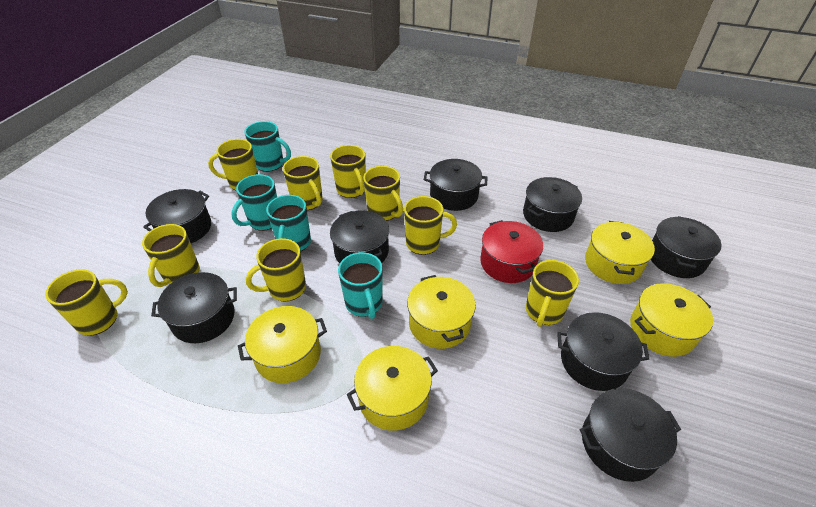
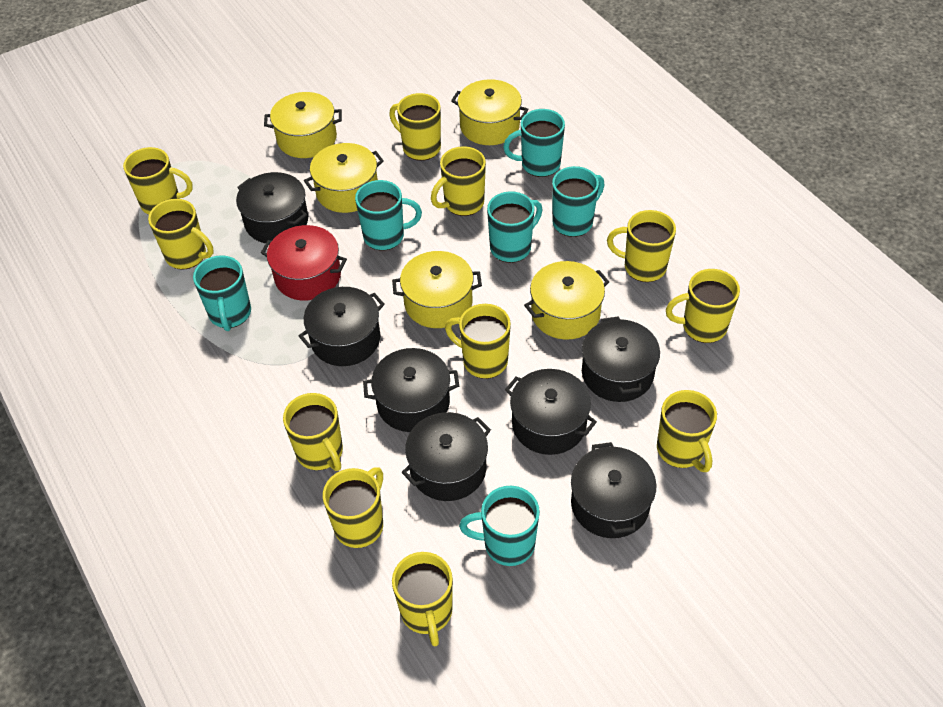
black pot: [143,189,211,243] [151,272,237,343] [330,211,389,263] [424,159,488,211] [523,177,582,232] [557,312,649,391] [580,388,681,482] [651,216,721,278] = 8 -> [236,172,308,243] [299,287,385,366] [363,348,459,432] [402,412,491,501] [505,369,597,455] [571,442,656,538] [582,316,660,402] = 7
turquoise mug: [231,174,277,231] [245,121,291,172] [266,195,311,251] [338,252,383,319] = 4 -> [193,255,251,331] [355,180,422,251] [459,486,540,566] [487,191,542,263] [503,109,565,177] [552,166,604,237] = 6
yellow mug: [45,269,128,336] [142,224,200,287] [208,139,258,190] [246,238,306,302] [283,156,323,210] [330,145,366,198] [363,166,403,221] [404,196,457,255] [526,260,579,327] = 9 -> [123,147,193,215] [148,199,214,270] [283,393,343,471] [323,467,383,548] [389,93,441,161] [392,552,453,647] [431,146,486,216] [445,304,511,379] [607,210,676,282] [657,390,717,472] [666,269,740,343] = 11

